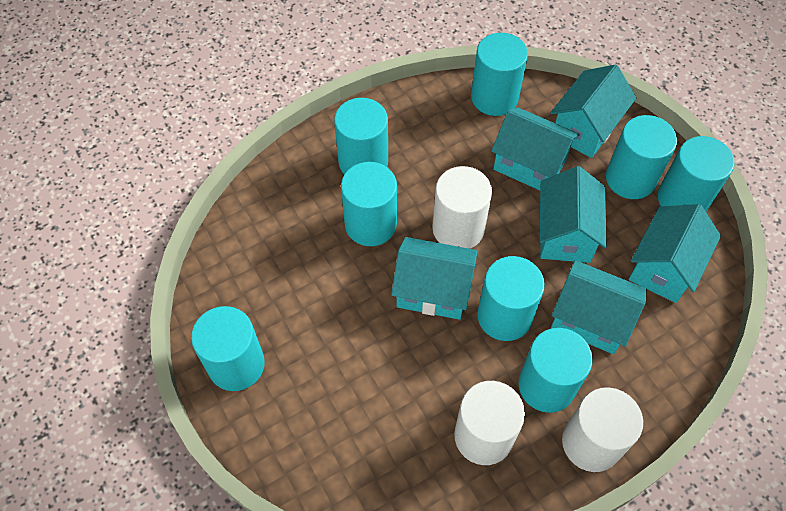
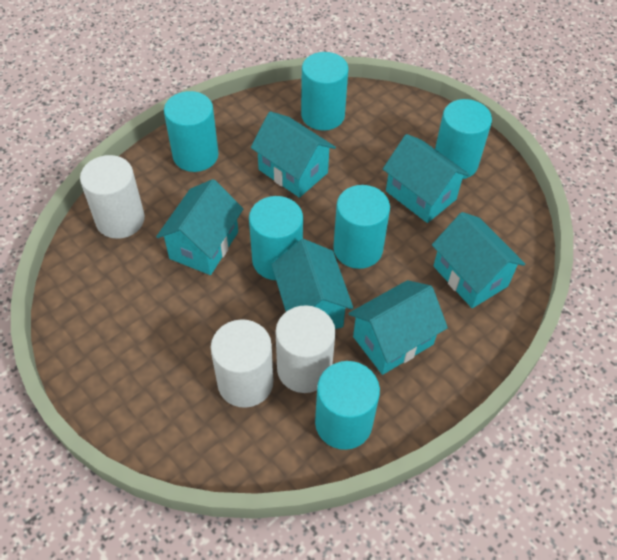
turquoise cylinder: [191,306,265,391] [334,98,388,174] [341,162,397,246] [471,33,528,116] [477,256,545,341] [518,328,593,413] [606,115,677,199] [658,136,734,212] = 8 -> [164,91,219,172] [249,196,303,280] [301,52,348,131] [315,361,380,450] [333,185,390,269] [435,99,492,179] = 6

